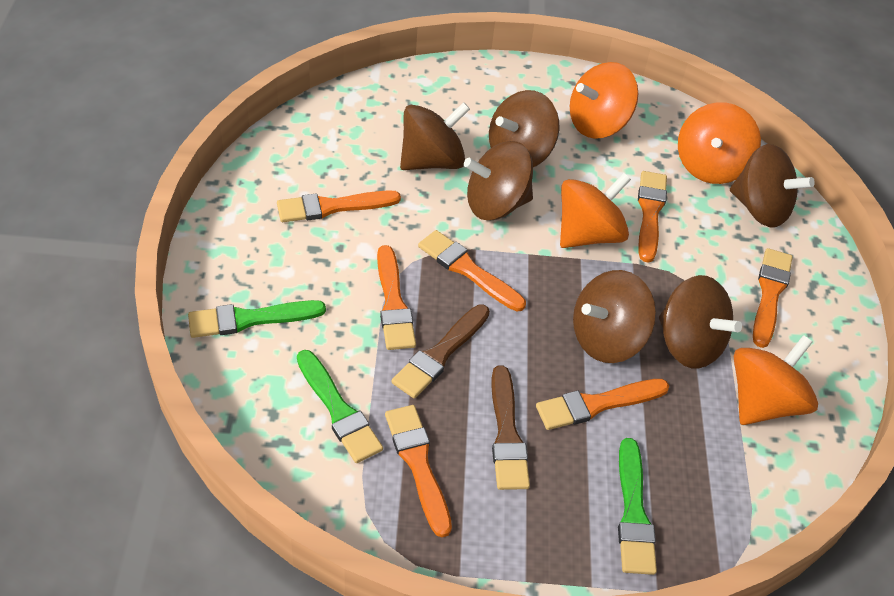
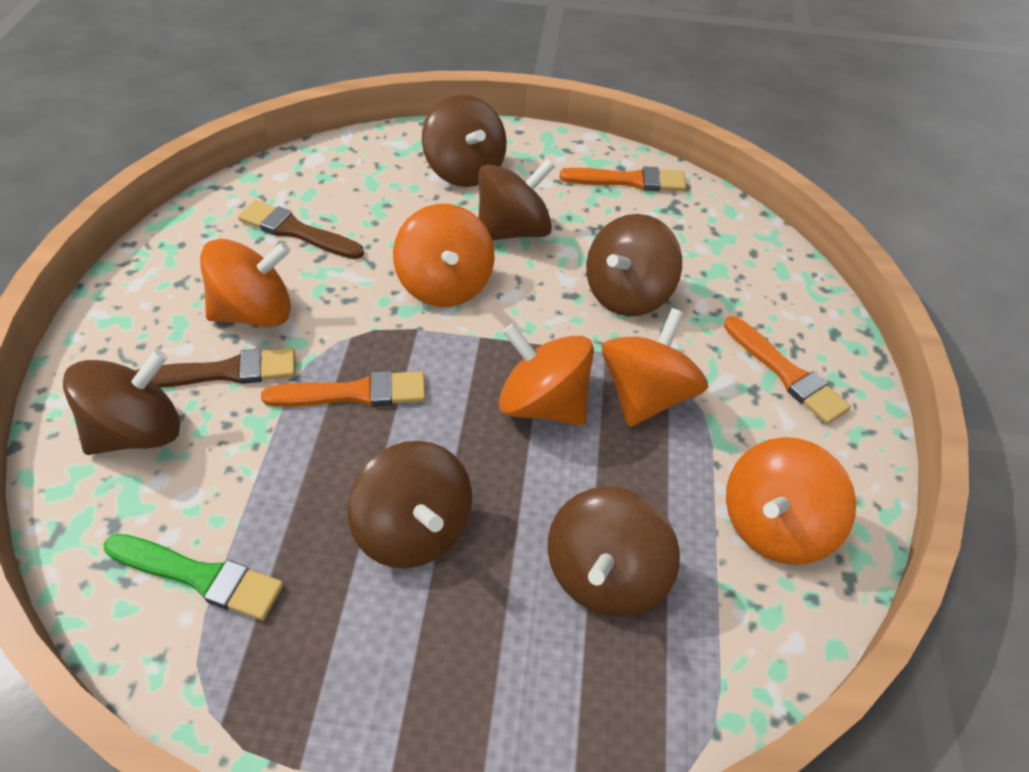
green brush: [188,300,326,338] [297,350,383,463] [618,438,657,575] = 3 -> [104,534,284,620] = 1
orange brush: [277,190,401,222] [377,245,416,350] [385,405,452,537] [418,230,526,311] [536,379,669,430] [638,171,667,263] [753,248,793,348] = 7 -> [261,371,426,407] [560,166,686,191] [724,316,851,424] = 3
orange spinning top: [560,173,631,248] [570,62,639,139] [678,102,761,184] [734,335,818,425] = 4 -> [200,239,291,327] [393,204,494,307] [499,324,594,426] [602,308,708,427] [726,437,856,565] = 5

